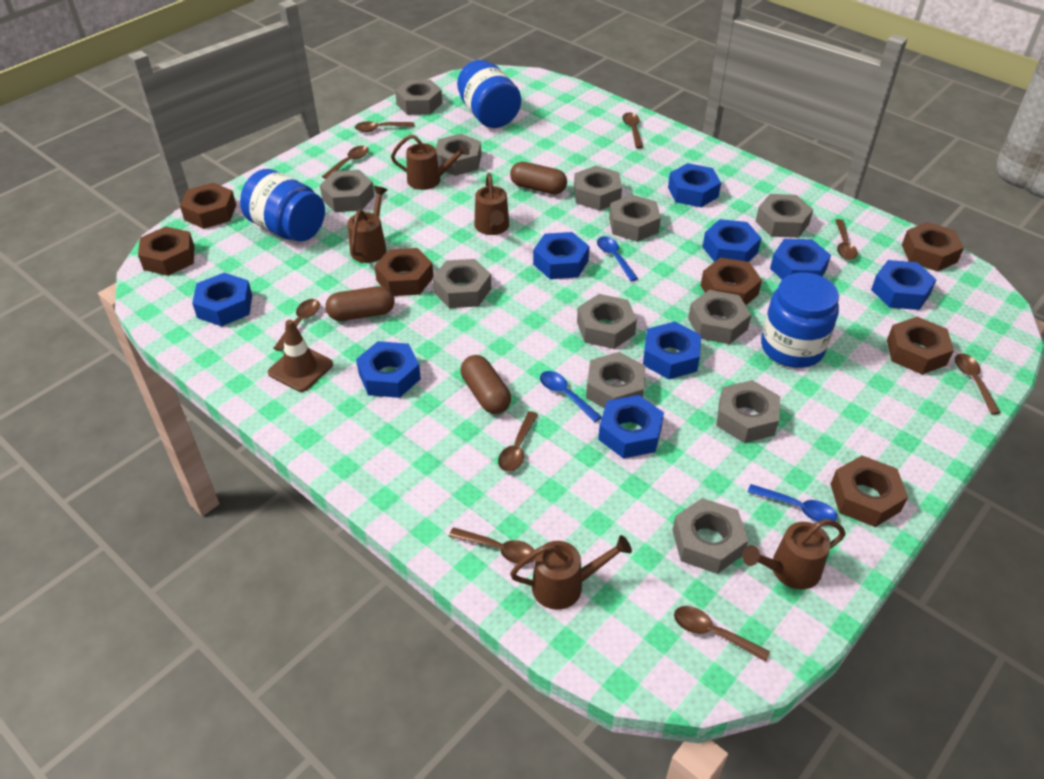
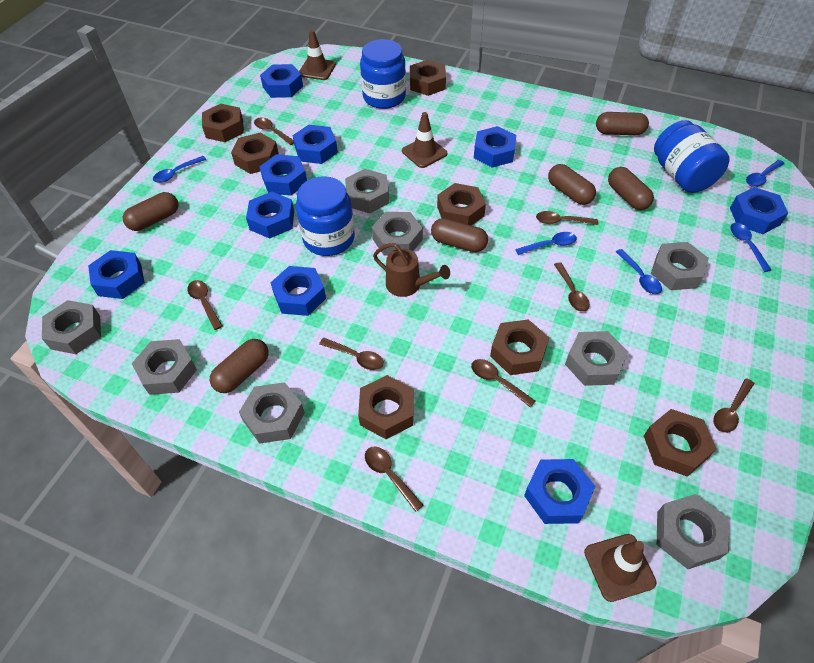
blue spoon: [540,371,602,422] [597,236,638,281] [748,484,837,522] = 3 -> [153,156,206,183] [515,232,577,255] [616,249,662,294] [730,223,771,272] [746,160,785,187] = 5
brown capsule: [326,286,395,321] [461,355,511,414] [510,162,567,194] = 3 -> [123,192,178,231] [210,339,269,393] [431,218,488,252] [548,164,596,205] [596,112,649,135] [608,167,654,210] = 6
brown spoon: [273,299,320,351] [322,146,369,179] [355,121,414,132] [449,527,536,564] [498,411,538,472] [622,112,643,148] [674,606,770,662] [835,219,858,260] [955,353,1001,414] = 9 -> [187,280,223,330] [254,118,294,145] [319,338,384,370] [365,447,424,512] [471,359,535,408] [536,211,598,225] [554,262,590,312] [713,378,755,433] = 8
brown traffic cone: [268,320,333,392] = 1 -> [299,30,336,80] [402,112,447,168] [584,534,656,602] = 3
brown watering can: [348,186,387,263] [391,134,470,190] [475,173,509,235] [510,535,632,610] [742,519,846,590] = 5 -> [373,243,450,297] = 1
grey nut: [320,170,374,212] [395,80,442,115] [432,259,491,308] [436,134,481,176] [574,166,622,211] [577,294,637,349] [586,352,646,408] [609,195,661,242] [673,498,748,574] [688,290,751,344] [716,380,780,443] [755,194,813,238] = 12 -> [42,300,101,354] [132,339,197,395] [239,382,305,444] [345,169,389,213] [372,212,423,256] [565,331,628,386] [651,242,709,290] [657,494,729,569] = 8

